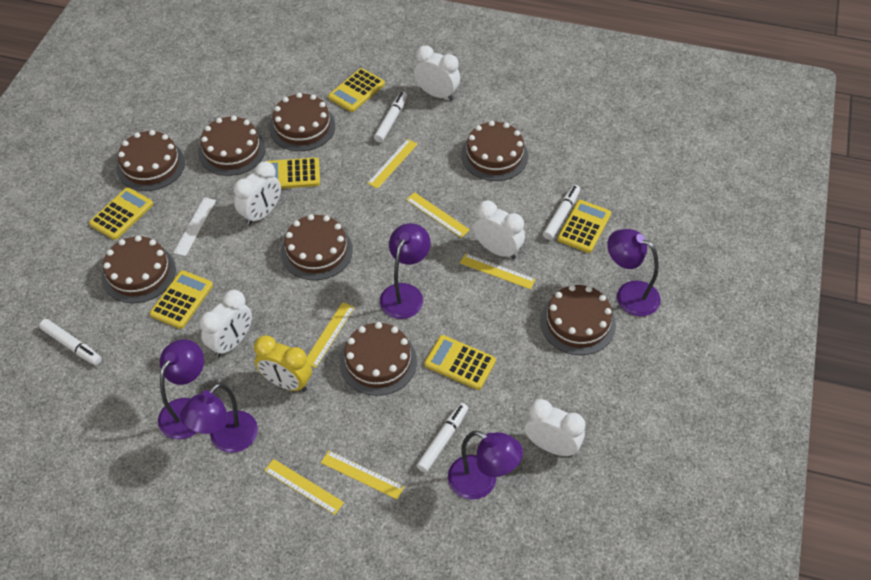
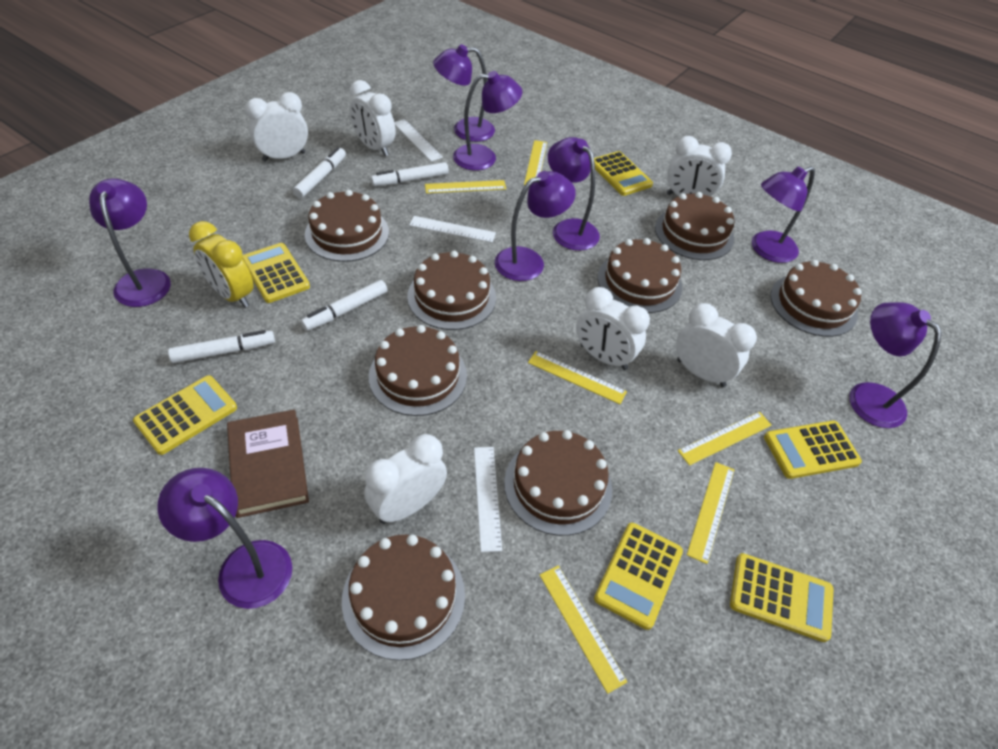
brown book: none = 0 -> [227,410,309,518] = 1
purple lamp: [158,339,204,439] [180,383,258,453] [380,223,431,319] [448,431,523,500] [607,229,661,316] = 5 -> [89,179,171,307] [157,468,292,609] [433,44,495,142] [453,71,522,171] [495,171,576,281] [548,137,600,251] [752,166,815,263] [849,302,942,428] = 8
white clock: [200,290,252,357] [234,161,281,226] [414,46,460,101] [473,200,525,259] [525,399,585,456] = 5 -> [245,92,308,162] [349,80,396,156] [364,434,447,524] [576,287,650,370] [667,136,732,196] [676,303,757,387] = 6
white ruler: [173,197,216,256] = 1 -> [394,119,443,162] [409,216,496,243] [474,447,502,552] = 3

